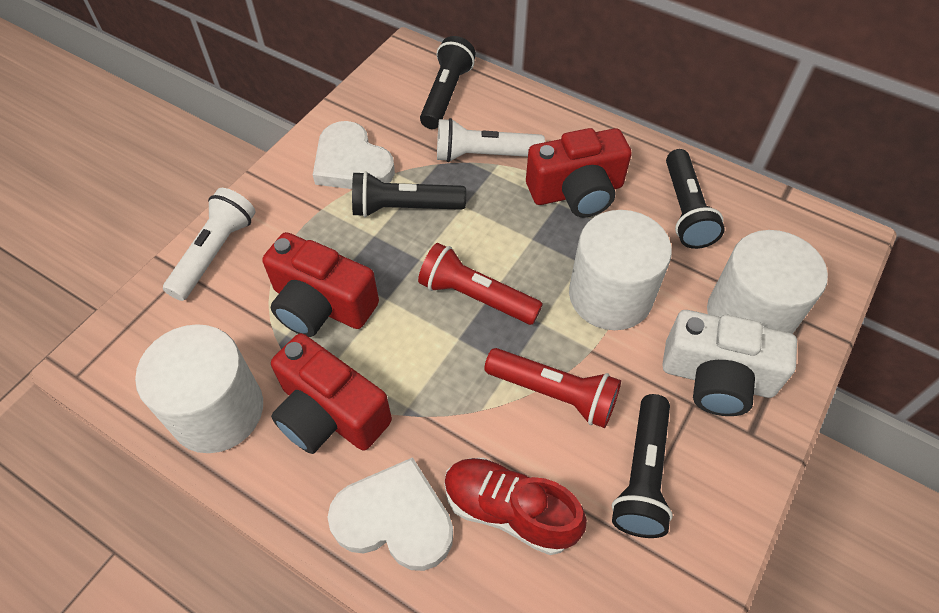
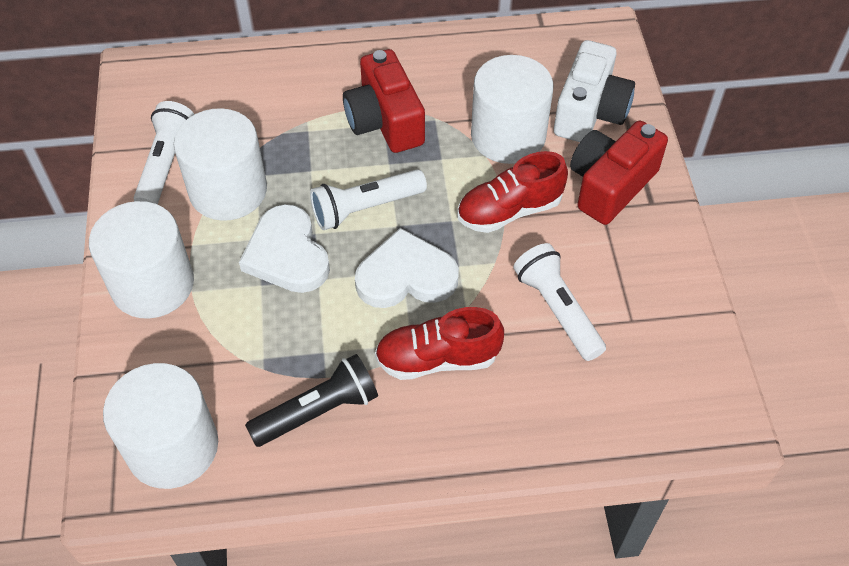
black flashlight: [352,171,466,217] [420,36,476,129] [612,394,673,538] [666,149,725,249] = 4 -> [245,354,378,447] = 1
red camera: [262,232,379,337] [271,333,392,454] [526,128,632,217] = 3 -> [343,49,425,153] [570,121,668,225] = 2
red flashlight: [418,243,543,325] [484,348,621,428] = 2 -> none = 0
red shoe: [444,458,587,555] = 1 -> [375,307,504,380] [458,151,568,233] = 2
white cylinder: [135,324,263,453] [569,210,672,330] [707,230,828,334] = 3 -> [89,201,194,319] [103,363,218,489] [174,108,267,221] [471,55,554,164] = 4
white flashlight: [163,188,255,301] [437,118,545,162] = 2 -> [134,101,195,205] [310,169,427,230] [514,243,606,361] = 3

